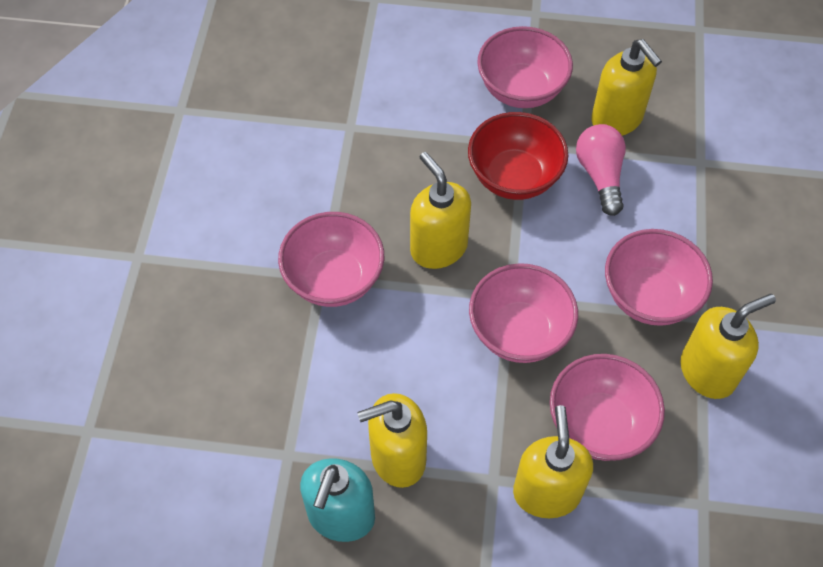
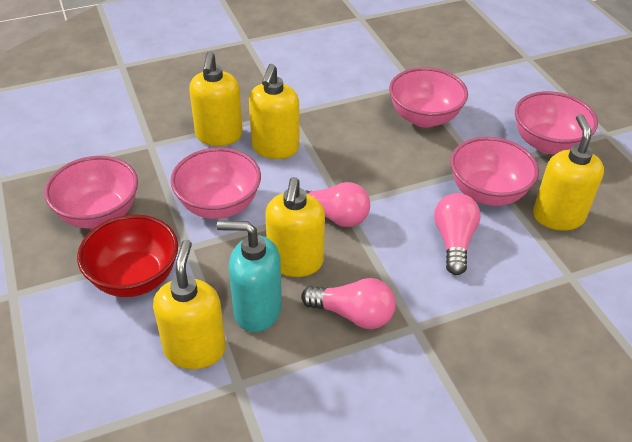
pink light bulb: [576,124,626,216] = 1 -> [301,278,396,329] [305,182,370,227] [434,193,480,275] = 3

